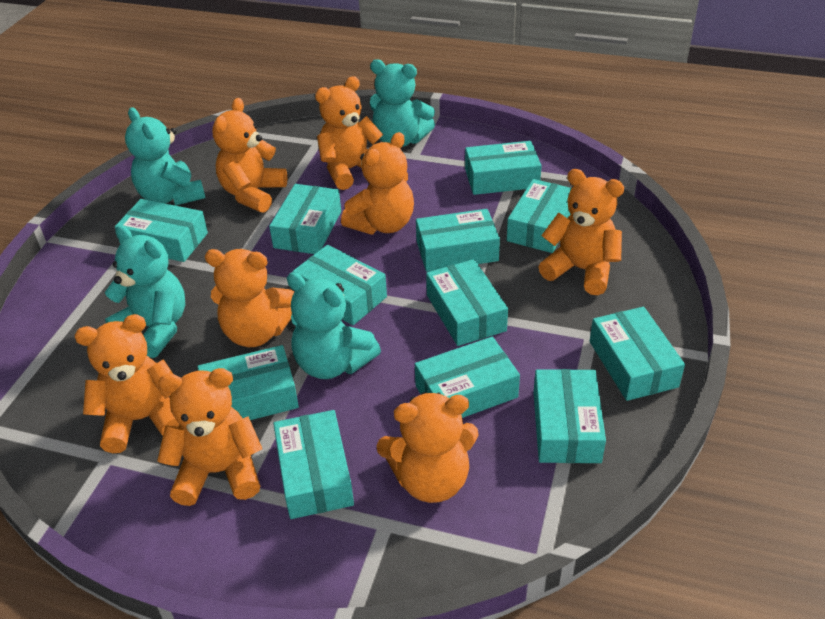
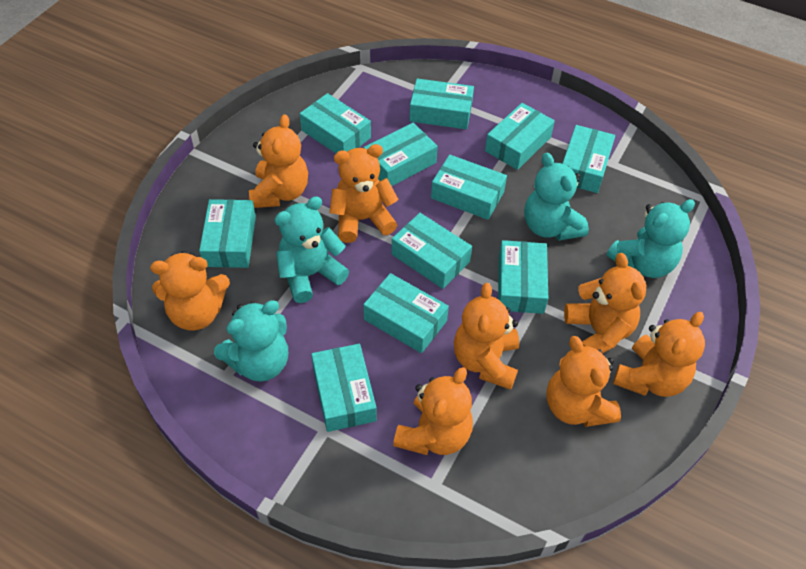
turquoise box: [115,199,208,262] [198,345,299,420] [269,184,341,254] [273,410,354,519] [292,245,387,325] [415,337,520,418] [416,209,500,272] [426,259,508,346] [465,141,542,195] [507,179,572,253] [533,369,606,463] [590,307,685,401] = 12 -> [199,199,256,268] [300,93,371,153] [311,344,377,432] [363,273,449,353] [364,123,438,186] [392,213,472,289] [409,79,474,129] [431,155,507,220] [485,103,555,170] [498,240,548,314] [562,125,615,193] = 11

